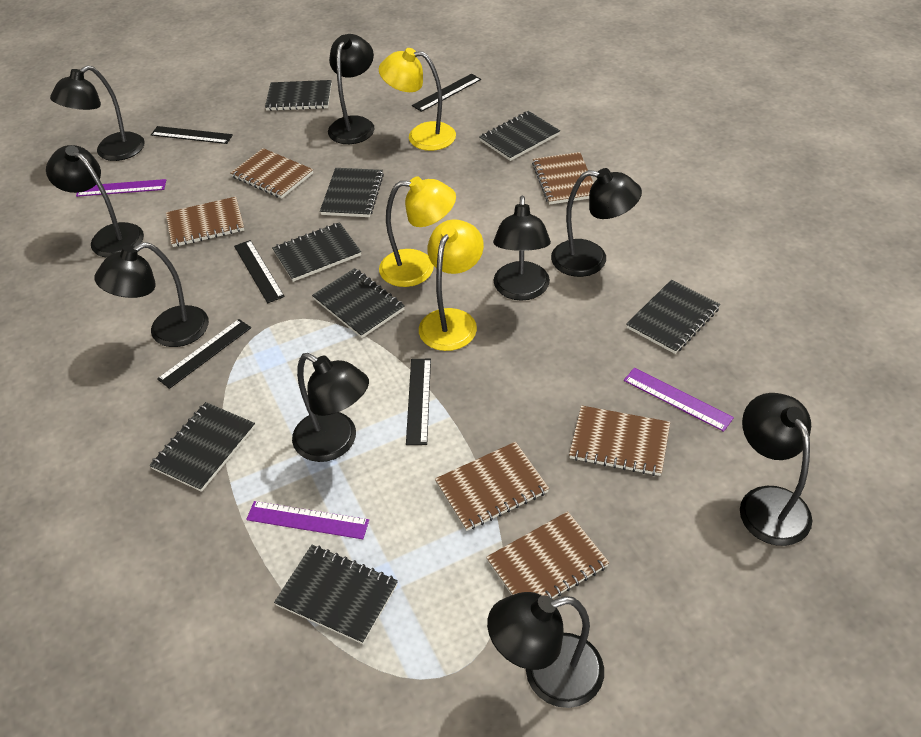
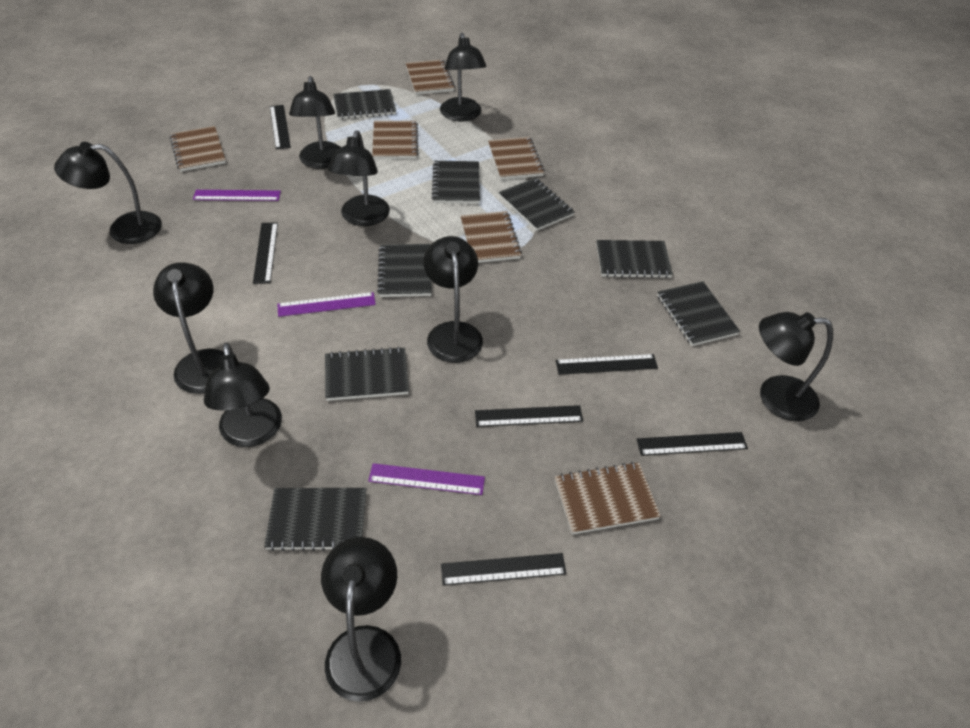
black ruler: [151,126,233,144] [157,319,251,389] [234,240,285,303] [406,359,431,445] [412,74,481,112] = 5 -> [253,222,278,284] [270,105,291,149] [441,553,567,586] [475,405,583,427] [556,354,658,375] [637,432,748,456] = 6
yellow lamp: [379,48,456,151] [379,176,456,287] [419,219,484,351] = 3 -> none = 0

